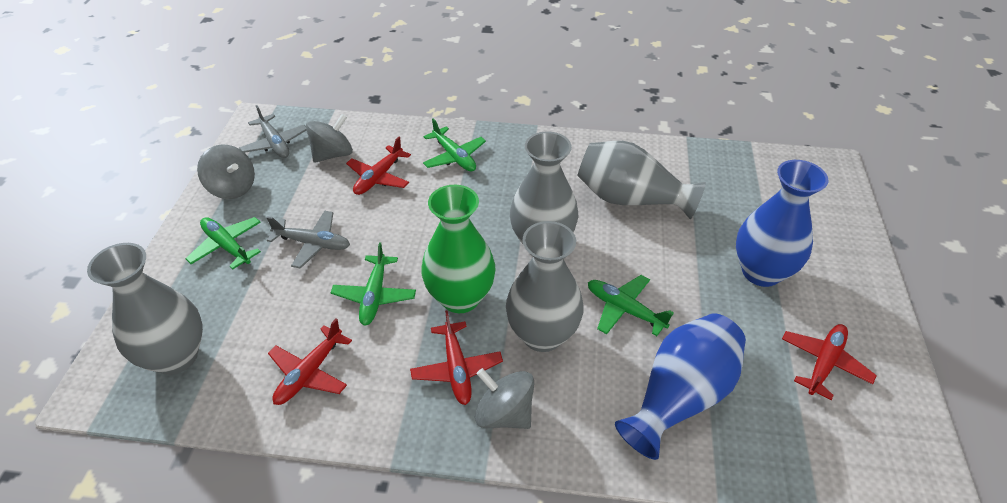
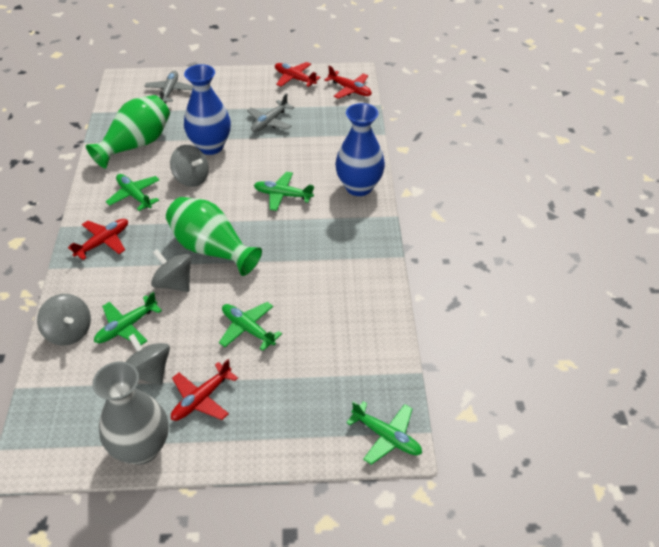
green plane: [185,217,261,269] [331,242,416,325] [423,118,486,172] [588,275,674,336] = 4 -> [94,292,162,345] [106,174,159,211] [219,302,282,351] [254,172,314,211] [346,401,422,465] = 5
green vase: [421,185,496,313] = 1 -> [86,95,170,169] [166,197,262,276] = 2
grey spinning top: [197,145,255,199] [306,114,353,163] [475,368,534,429] = 3 -> [37,294,91,345] [126,334,170,386] [151,249,191,292] [170,145,209,187] = 4
grey vase: [87,243,203,375] [506,221,584,352] [510,132,578,244] [577,141,706,219] = 4 -> [92,361,169,465] = 1

